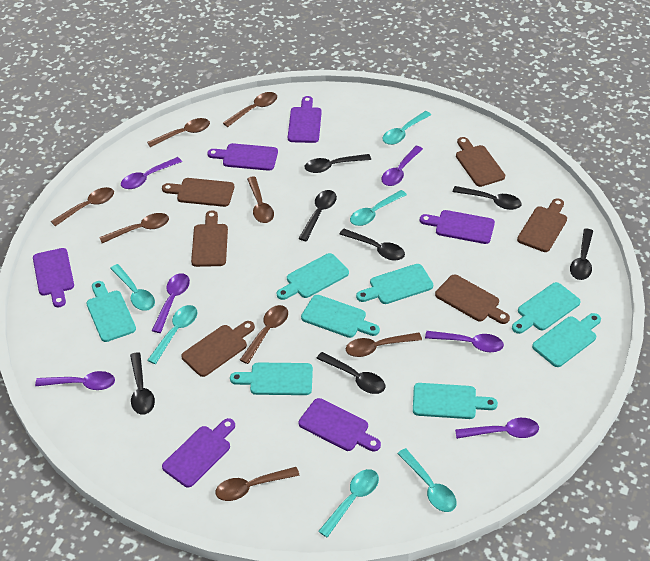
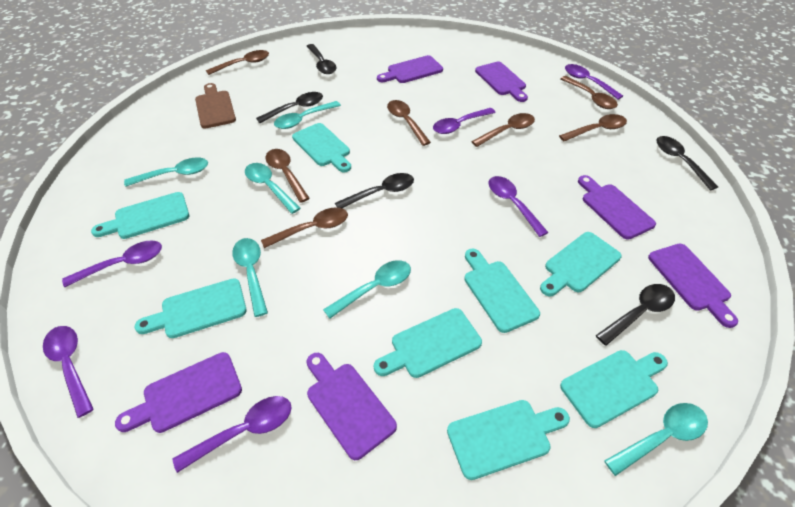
black spoon: [130,352,155,415] [298,190,337,241] [305,154,371,173] [316,352,385,394] [340,229,405,260] [453,186,522,210] [570,229,593,280] = 7 -> [256,92,323,123] [306,44,336,74] [335,173,414,208] [596,284,675,346] [657,136,718,190] = 5
brown cutting board: [162,178,234,207] [181,321,255,377] [191,211,228,267] [435,274,510,324] [456,137,505,187] [517,198,567,252] = 6 -> [195,83,236,129] = 1
brown spoon: [51,187,114,226] [99,213,169,243] [147,118,210,147] [215,467,300,501] [223,92,277,127] [240,305,288,364] [247,176,274,223] [346,332,422,357] = 8 -> [206,50,269,75] [261,207,348,248] [266,149,310,203] [387,100,431,146] [471,113,535,147] [559,114,627,141] [560,76,618,109] = 7

